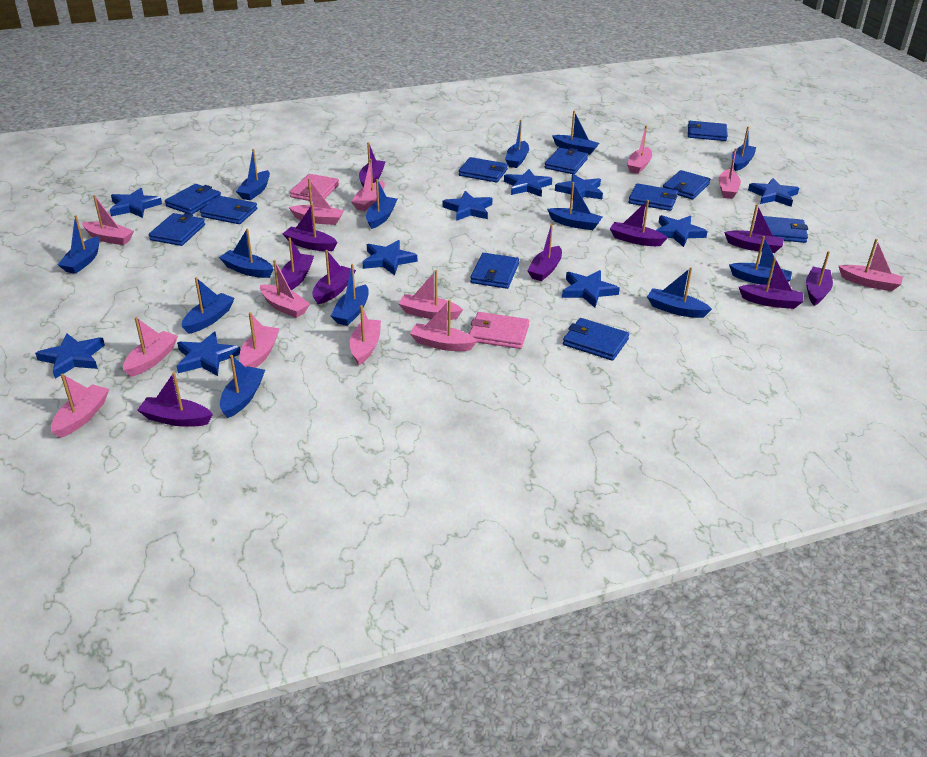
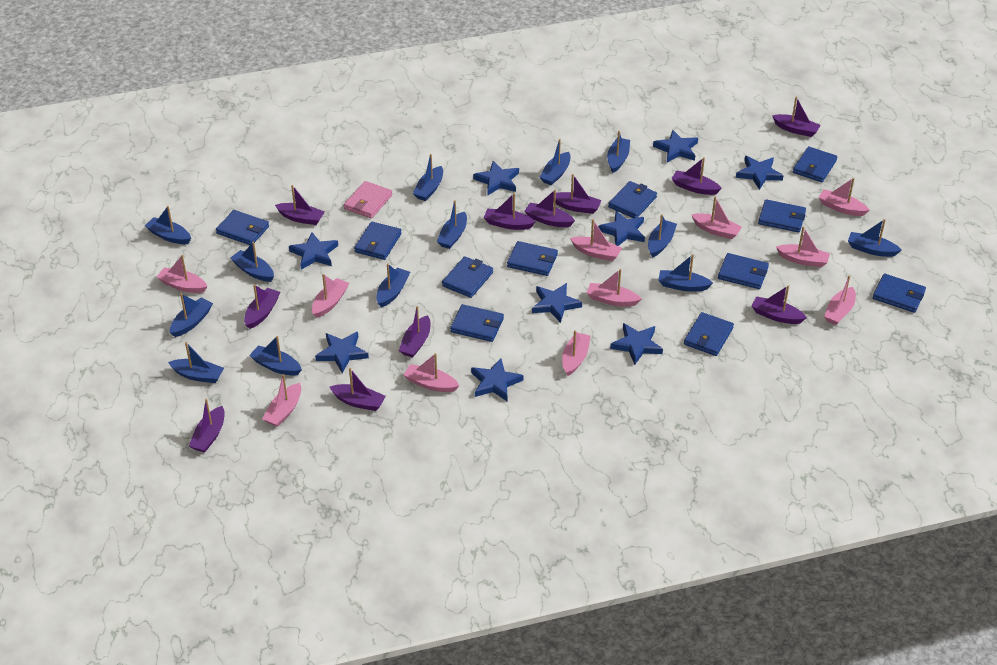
blue star: [35,333,105,379] [110,188,162,218] [177,332,240,376] [363,240,417,275] [443,191,492,221] [504,169,552,197] [555,174,603,199] [562,270,620,307] [656,215,708,247] [748,178,799,207] = 10 -> [289,232,338,270] [315,332,369,373] [471,358,524,401] [473,161,519,196] [532,283,582,323] [598,211,645,246] [610,323,663,365] [653,130,698,163] [736,156,784,190] = 9
pink boat: [51,374,109,438] [82,195,134,245] [123,317,178,377] [239,312,280,368] [260,260,310,318] [289,178,344,225] [350,305,381,365] [351,159,385,211] [398,270,463,320] [410,300,477,351] [627,126,652,174] [719,148,741,199] [839,239,903,291] = 13 -> [157,255,207,293] [262,374,301,427] [312,274,349,318] [404,353,460,392] [562,330,591,376] [570,219,622,261] [587,269,641,306] [691,196,742,239] [776,227,830,267] [818,178,869,216] [824,276,856,325] = 11
pink wallet: [290,174,339,201] [469,312,529,349] = 2 -> [344,181,393,218] = 1
purple boat: [137,372,213,427] [281,238,314,290] [283,204,338,251] [312,250,356,304] [359,142,386,188] [527,224,562,281] [610,200,668,246] [724,204,784,253] [739,257,803,309] [806,251,833,306] = 10 -> [189,399,225,453] [244,284,280,329] [275,185,325,225] [330,368,386,411] [399,306,430,357] [484,193,536,230] [525,190,575,227] [553,174,601,214] [671,157,722,195] [752,285,807,324] [772,96,821,137] = 11

